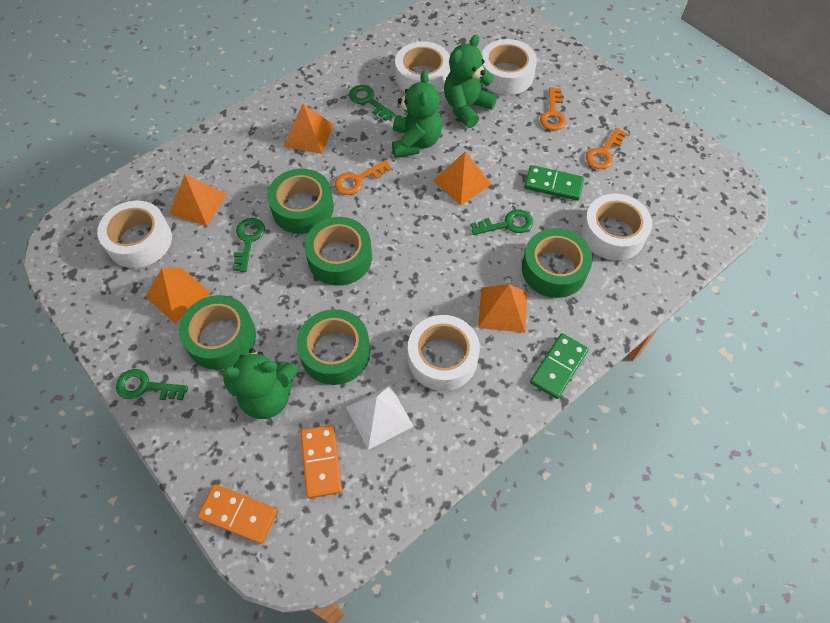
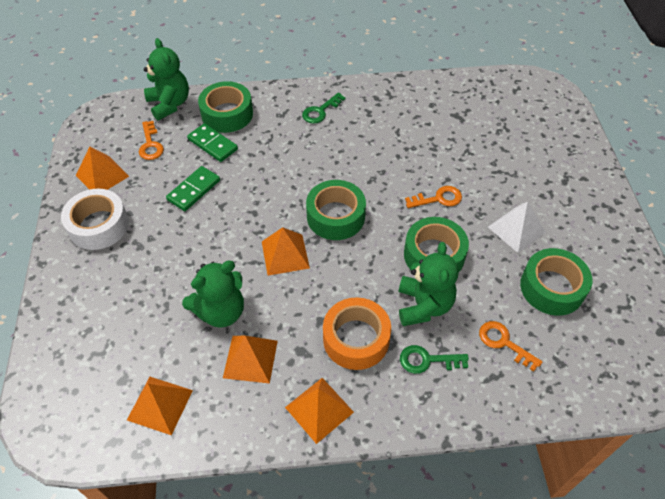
green key: [116,369,188,400] [233,218,265,272] [349,85,395,121] [471,209,533,235] = 4 -> [302,93,346,124] [400,345,469,374] = 2
green tape: [179,295,256,370] [267,169,334,234] [297,309,370,385] [304,217,372,286] [522,228,592,298] = 5 -> [198,81,253,133] [306,180,366,240] [404,217,469,272] [520,248,592,316] = 4
orange domino: [197,484,278,544] [300,425,342,498] = 2 -> none = 0
orange tape: none = 0 -> [323,297,391,370] = 1
white tape: [97,201,172,268] [395,41,451,94] [408,315,480,391] [482,39,537,95] [581,194,652,261] = 5 -> [61,189,129,250] = 1

